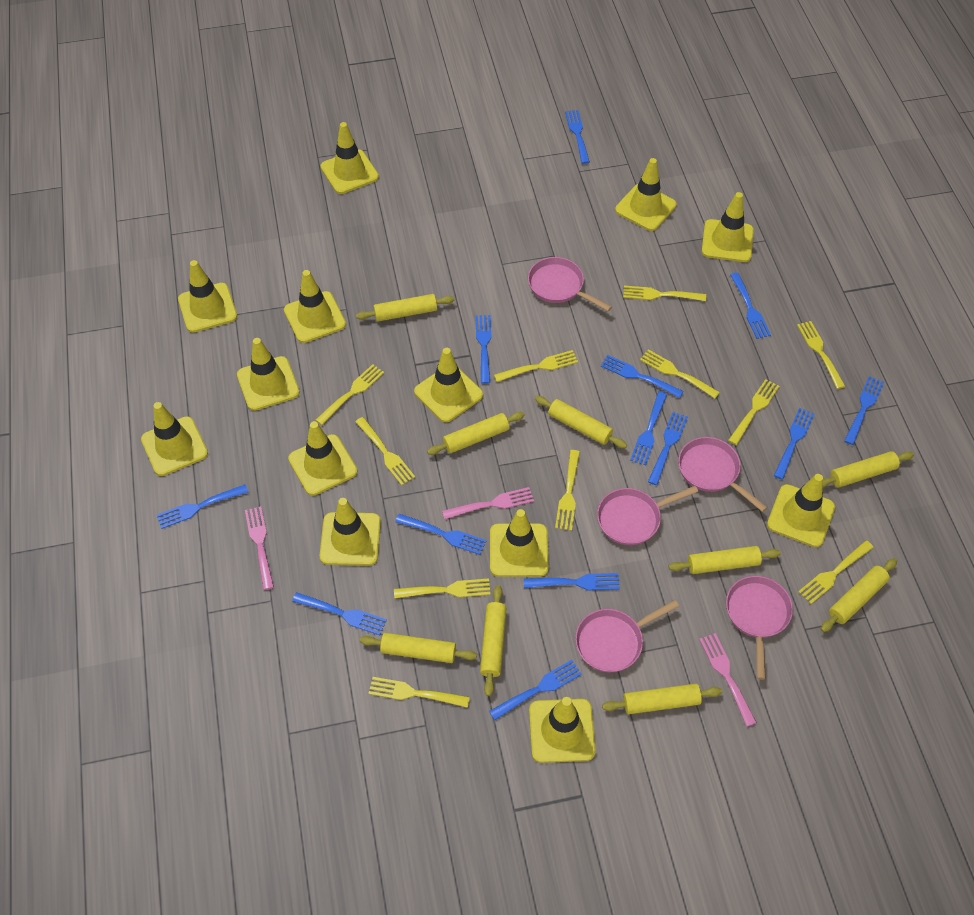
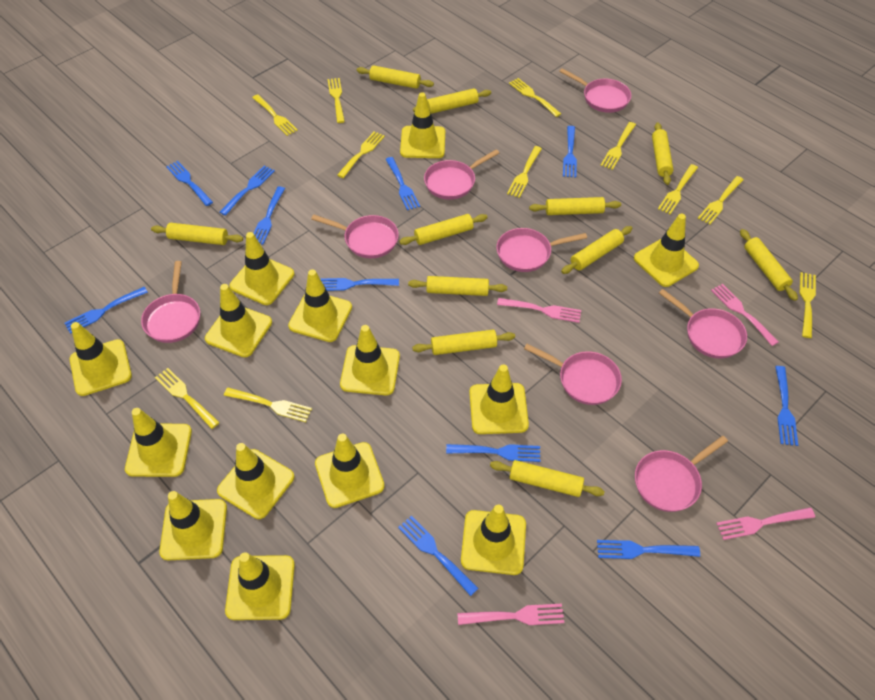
blue fork: [157,484,248,529] [292,592,387,635] [395,514,486,555] [475,315,492,384] [489,660,582,720] [524,573,620,590] [565,110,590,164] [601,355,684,398] [630,391,667,465] [648,412,688,485] [730,273,771,339] [774,408,815,480] [844,376,884,445] = 13 -> [65,287,148,334] [166,161,213,206] [220,166,275,216] [253,187,285,245] [320,278,399,291] [385,157,420,210] [398,516,479,596] [446,444,540,462] [563,126,577,178] [597,540,700,559] [775,366,798,446] = 11
pink fork: [245,506,274,590] [442,487,534,519] [699,633,757,727] = 3 -> [457,604,564,625] [497,298,581,323] [711,284,778,346] [716,508,815,540] = 4
pink pan: [528,257,612,311] [575,600,679,672] [597,486,698,545] [678,437,768,512] [726,576,793,680] = 5 -> [141,261,200,343] [311,215,399,258] [424,149,499,200] [497,228,587,272] [524,344,622,405] [559,68,631,113] [635,436,728,512] [659,289,747,359] = 8
yellow rolling pin: [356,294,454,321] [360,633,477,663] [427,412,525,455] [480,585,506,696] [535,396,627,448] [602,684,722,714] [669,546,781,574] [821,558,897,632] [823,451,914,488] = 9 -> [151,223,243,245] [357,65,434,89] [399,214,488,245] [408,276,507,296] [412,330,515,355] [413,88,491,114] [490,460,605,497] [529,197,621,215] [561,226,632,274] [652,123,674,185] [740,229,798,301] = 11
yellow traffic cone: [141,402,208,476] [178,260,237,332] [237,338,300,411] [284,270,346,343] [288,421,357,496] [320,498,381,566] [321,122,379,194] [414,348,483,422] [490,509,549,577] [529,697,596,763] [615,158,677,231] [702,192,754,262] [767,474,835,547] = 13 -> [70,322,132,396] [125,408,192,477] [159,491,227,560] [205,284,272,357] [217,443,294,519] [225,552,295,620] [229,232,294,305] [288,269,352,342] [315,434,385,508] [340,325,400,396] [400,92,445,158] [461,505,526,575] [469,365,529,434] [634,214,699,287] = 14

